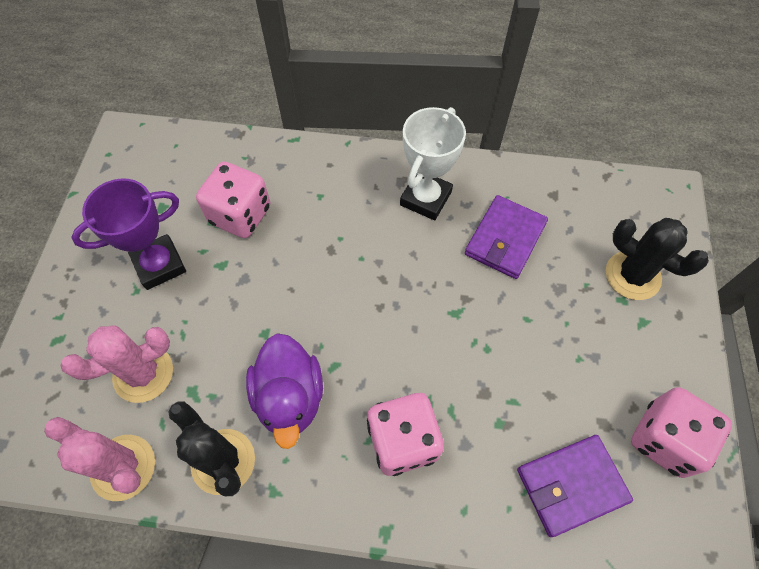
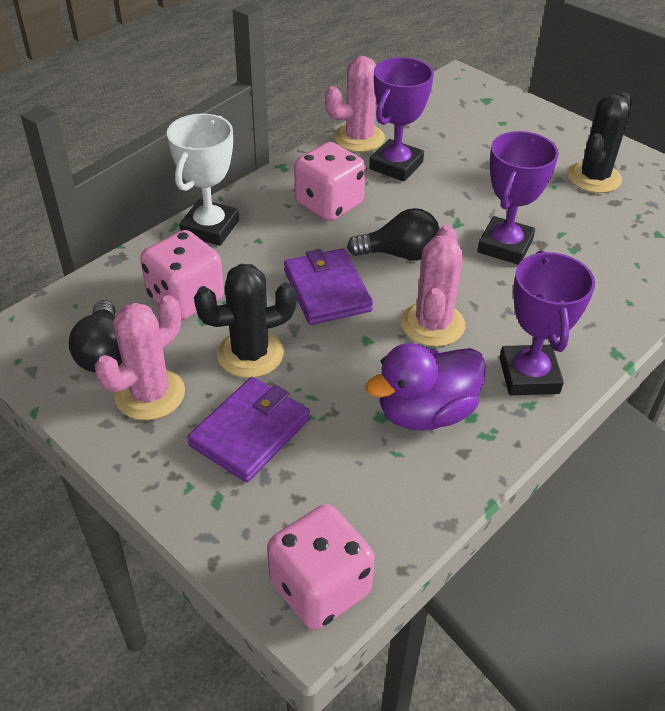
black light bulb: none = 0 -> [69,300,122,373] [347,208,440,261] = 2
pink cactus: [44,417,155,501] [60,325,173,403] = 2 -> [95,295,185,420] [325,56,385,152] [401,225,465,347] = 3
purple trophy: [71,178,186,290] = 1 -> [369,57,434,182] [477,131,559,265] [500,250,595,395] = 3

